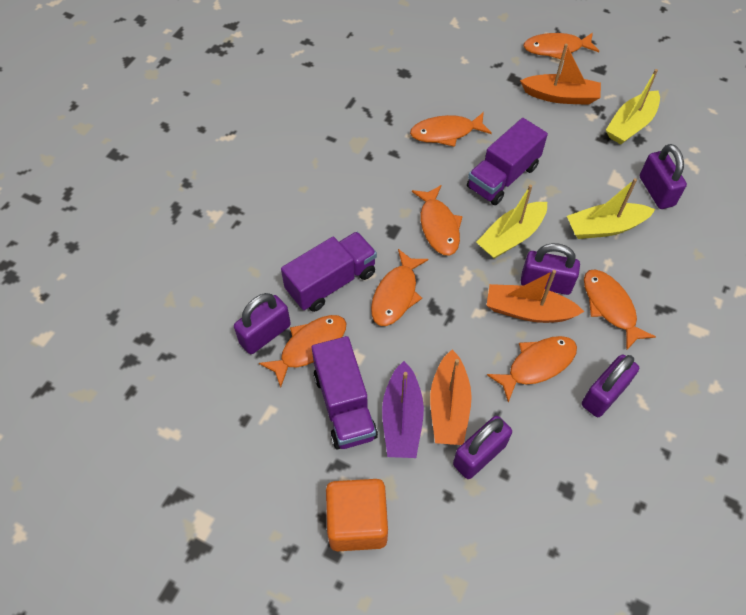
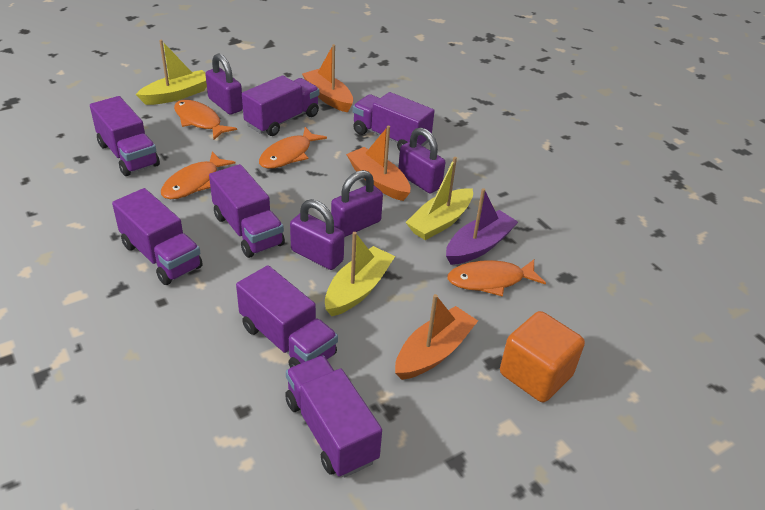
orange fish: [259,315,346,387] [371,249,428,326] [410,112,492,147] [412,185,463,256] [487,336,577,402] [523,33,599,60] [584,270,656,351] = 7 -> [161,152,235,199] [174,100,237,140] [259,127,327,169] [447,260,546,297] = 4
purple padlock: [234,293,291,354] [453,416,512,479] [521,243,580,295] [582,354,639,417] [640,144,687,209] = 5 -> [205,53,243,115] [290,199,344,270] [331,170,383,237] [398,128,445,193] = 4
purple truck: [281,232,377,312] [312,336,378,449] [467,118,548,205] = 3 -> [90,96,160,176] [112,188,203,285] [209,164,285,258] [236,265,338,368] [242,75,320,136] [285,356,382,478] [353,92,434,151] = 7

